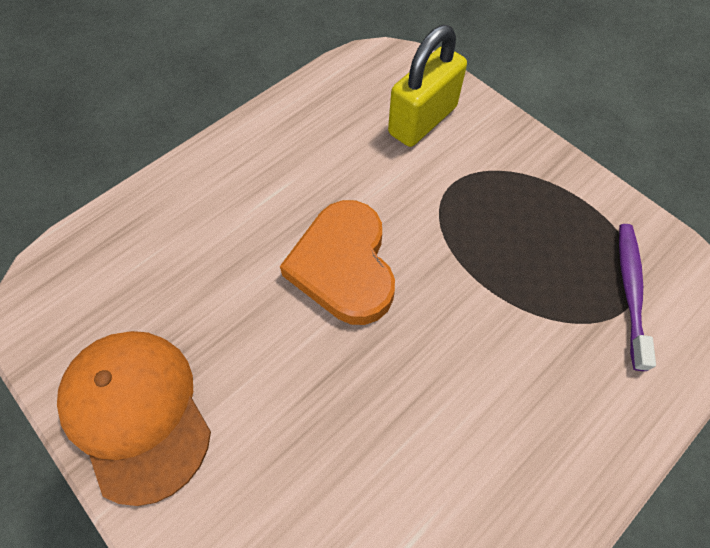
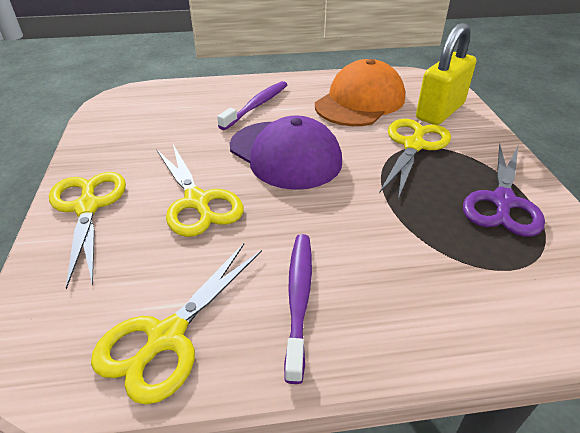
orange heart: [280,200,395,325] = 1 -> none = 0
purple cap: none = 0 -> [230,115,342,190] = 1
purple scissors: none = 0 -> [463,144,545,237] = 1
purple toothbrush: [619,224,656,371] = 1 -> [217,81,287,130] [284,234,312,384] = 2
yellow scissors: none = 0 -> [49,172,126,289] [91,243,262,405] [156,144,244,237] [379,119,451,199] = 4

